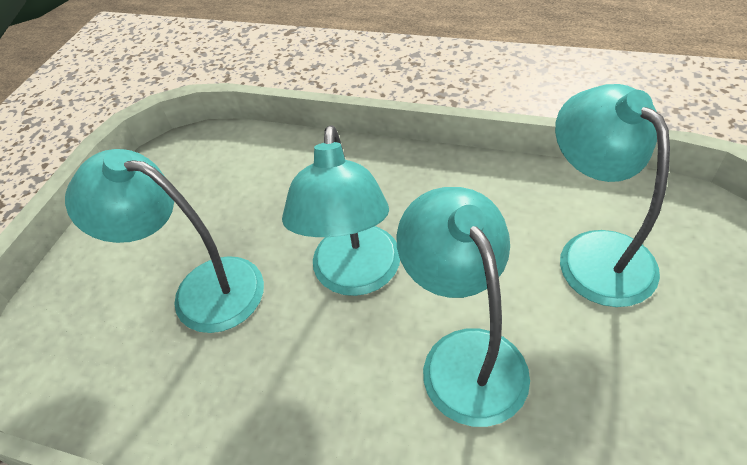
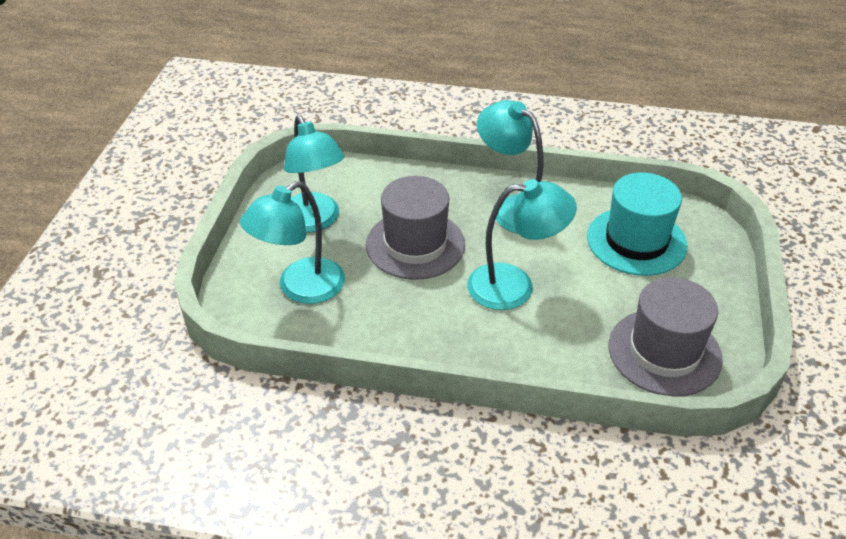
grey hat: none = 0 -> [366,176,465,280] [609,277,723,397] = 2
turquoise hat: none = 0 -> [587,173,687,276] = 1

